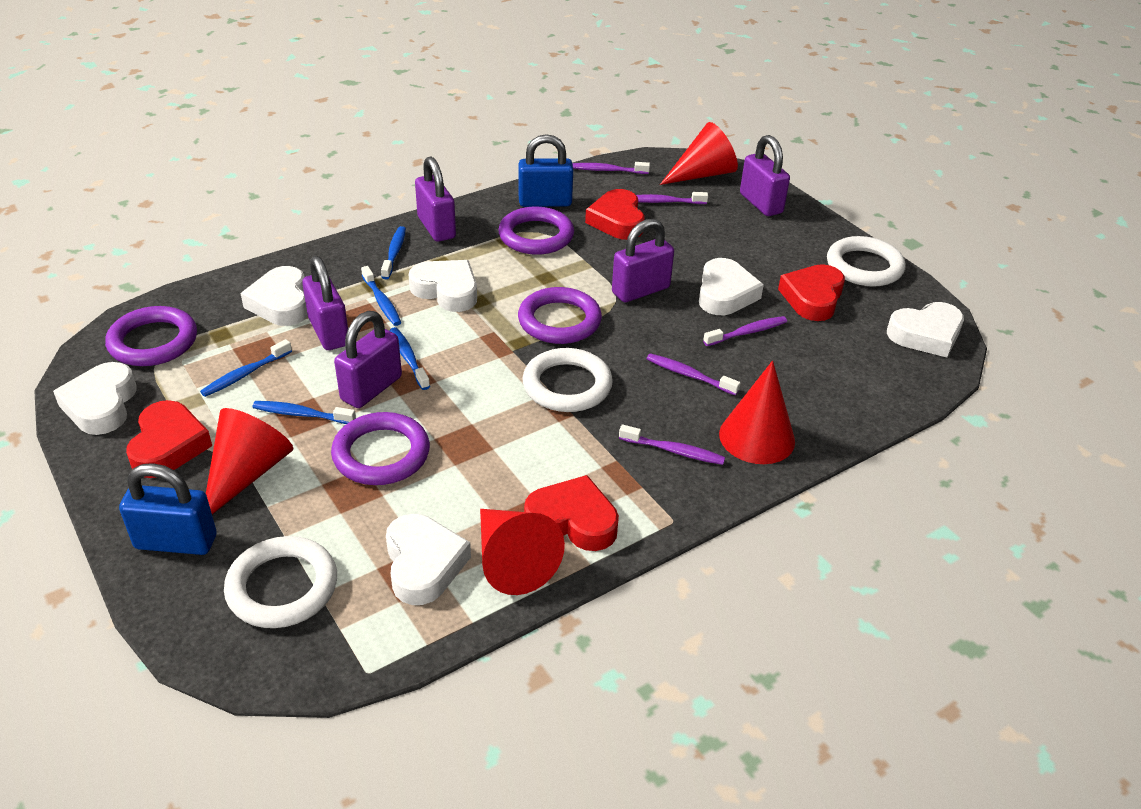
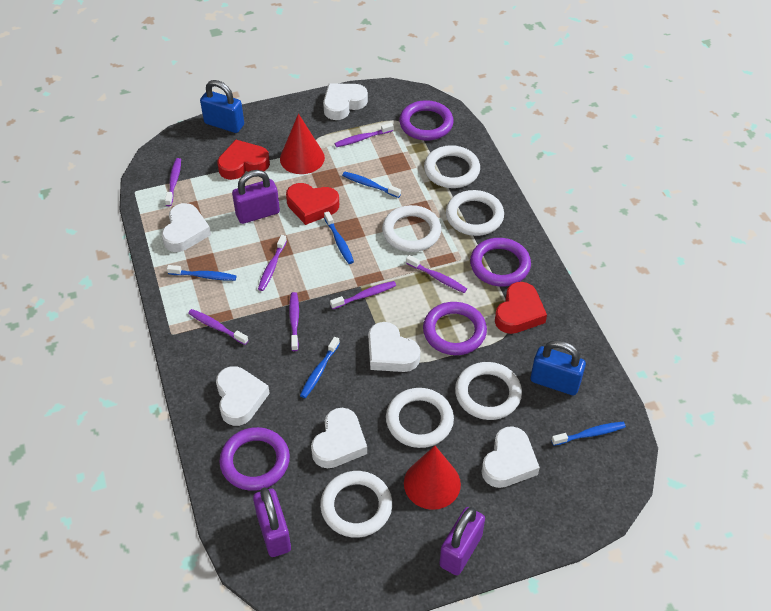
purple padlock: [302,256,348,350] [334,311,402,408] [415,157,456,242] [612,219,674,302] [740,135,790,216] = 5 -> [232,170,280,224] [253,487,291,557] [439,507,485,575] = 3
purple toothbrush: [572,162,650,174] [619,425,725,465] [636,192,708,204] [646,353,741,396] [703,316,787,346] = 5 -> [165,158,181,206] [188,309,249,345] [258,235,287,291] [289,292,299,351] [330,281,396,309] [335,123,393,147] [406,255,467,293] = 7
red cone: [206,408,293,514] [480,509,565,595] [660,122,738,185] [719,361,795,464] = 4 -> [280,114,325,174] [404,446,461,510] = 2
red heart: [126,400,212,478] [524,475,619,551] [585,189,645,240] [778,264,845,321] = 4 -> [217,140,270,180] [286,183,339,225] [495,282,547,334] = 3
white ring: [224,536,337,628] [522,348,613,412] [827,236,905,287] = 3 -> [320,471,392,538] [382,205,441,252] [386,388,454,448] [424,145,480,188] [446,190,504,236] [455,362,522,420] = 6

